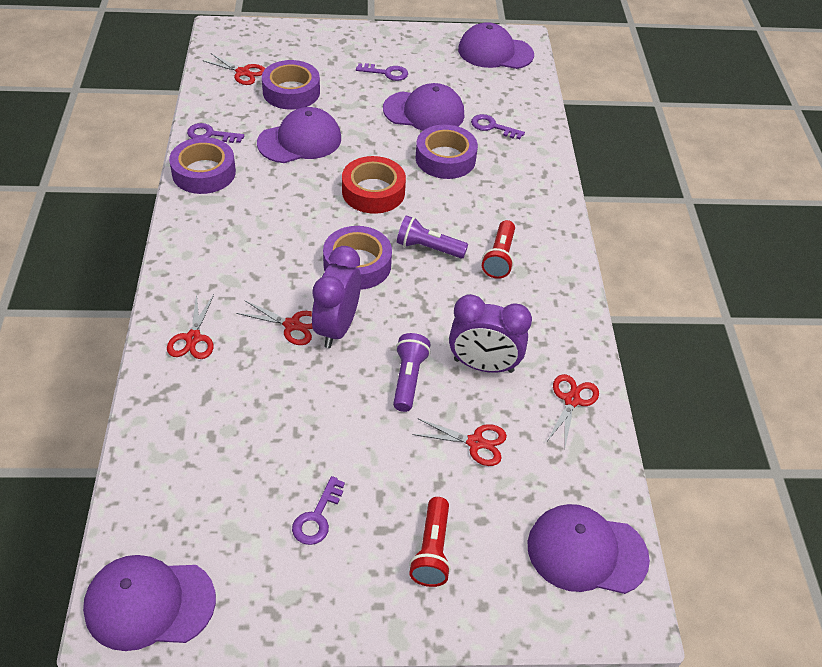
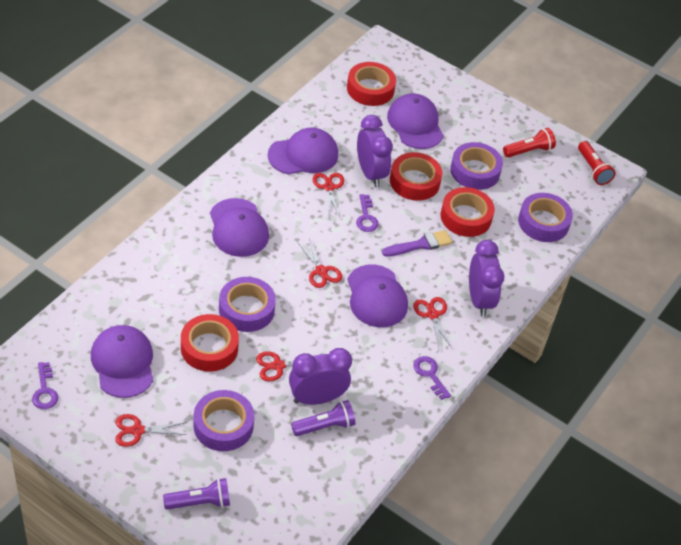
purple brush: none = 0 -> [382,230,452,256] = 1
purple clock: [312,246,361,348] [449,294,532,373] = 2 -> [289,348,352,405] [357,115,393,187] [469,240,504,317] = 3
purple key: [187,123,244,143] [292,476,345,545] [356,63,408,81] [471,114,525,139] = 4 -> [32,362,58,409] [356,194,379,232] [413,356,451,400] = 3
red tape: [342,156,406,214] = 1 -> [181,314,239,372] [347,62,396,106] [390,152,442,201] [441,187,495,237] = 4

